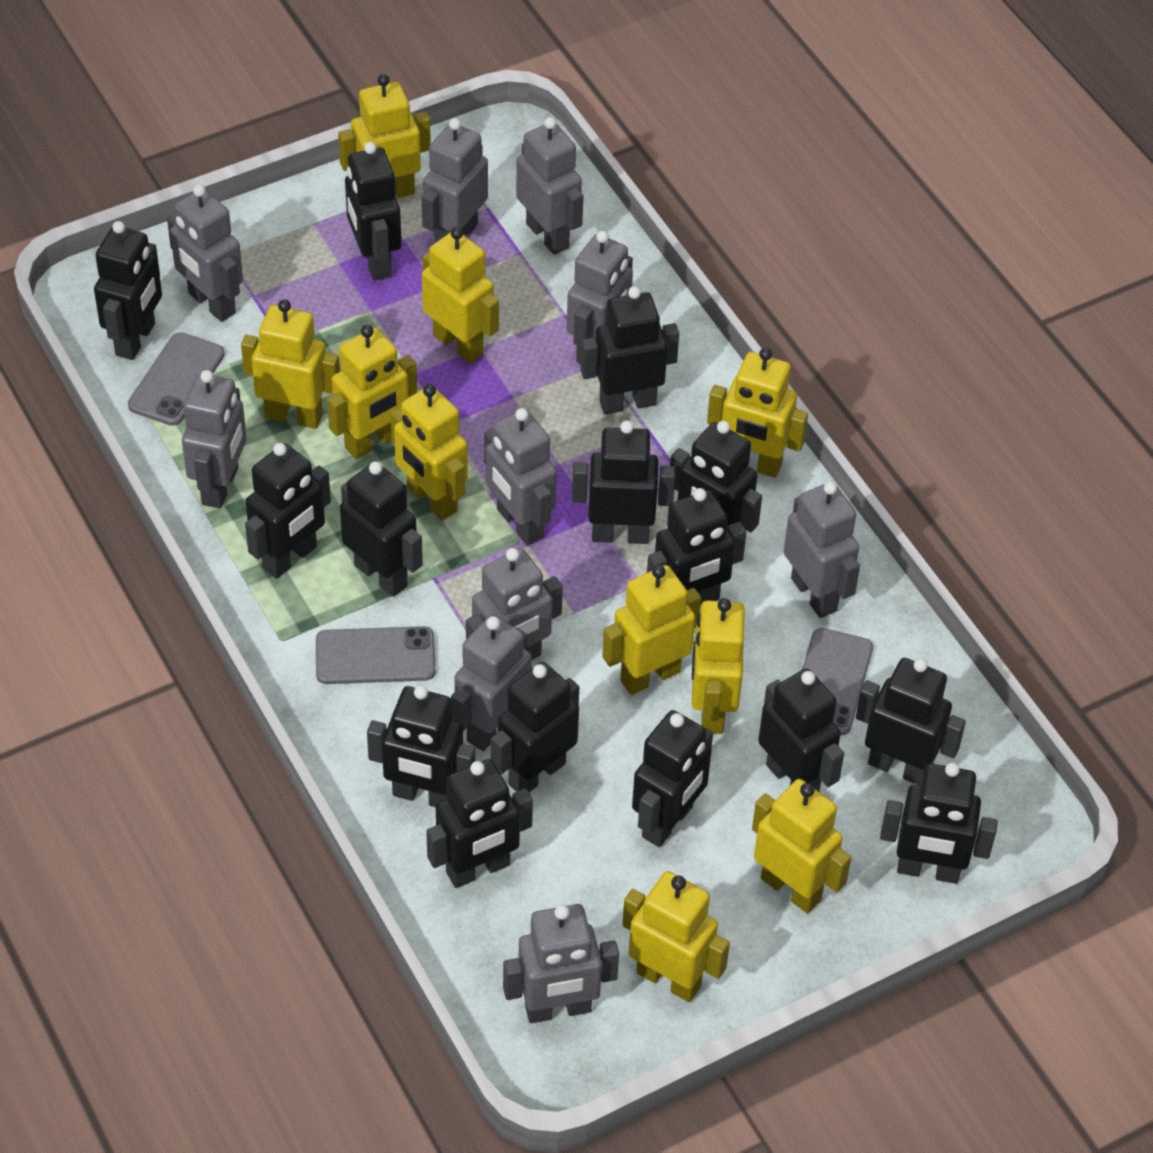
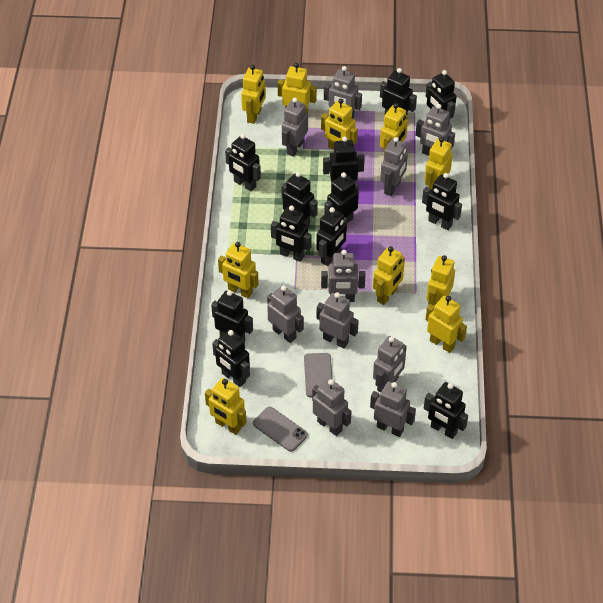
black robot: [94,221,162,360] [245,443,331,579] [340,461,423,597] [345,142,401,281] [367,685,475,807] [426,759,533,888] [491,662,579,792] [572,421,675,544] [580,286,679,414] [632,710,713,847] [647,488,746,605] [670,420,762,533] [758,668,844,791] [856,658,966,786] [880,762,998,884] = 15 -> [211,290,253,340] [212,329,250,387] [225,134,261,192] [271,206,312,262] [281,172,318,226] [316,207,347,266] [323,136,365,183] [324,172,359,223] [380,68,417,115] [422,173,462,230] [424,382,468,439] [426,70,456,123] = 12
grey phone: [128,332,225,426] [316,626,436,684] [802,628,873,735] = 3 -> [253,406,308,452] [304,353,333,397] = 2

